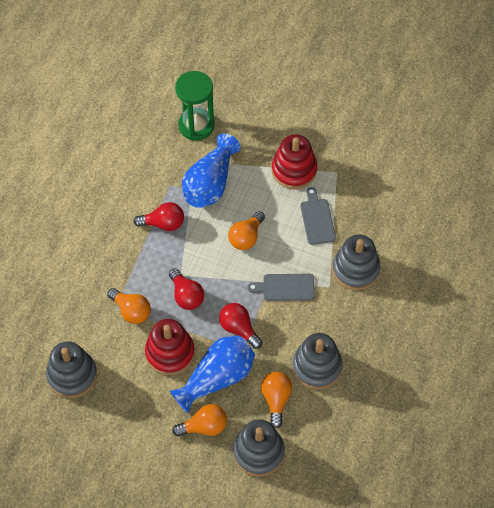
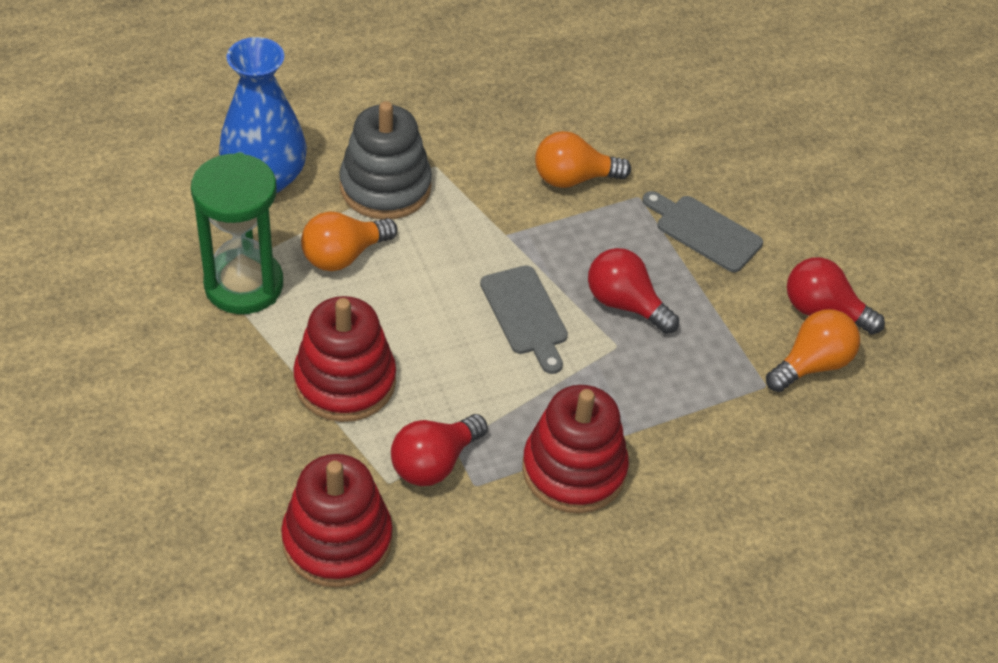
blue vase: [170,336,255,413] [182,133,241,208] = 2 -> [219,37,307,193] = 1
grey stacking toy: [46,341,97,398] [233,419,285,477] [293,333,343,389] [332,235,381,290] = 4 -> [339,101,432,220] = 1
orange light bulb: [107,288,151,324] [172,404,227,437] [228,211,265,250] [261,372,292,428] = 4 -> [301,211,398,271] [535,131,631,188] [766,309,860,392] = 3
red stacking toy: [145,319,195,375] [272,135,317,189] = 2 -> [281,454,393,588] [293,296,396,422] [522,385,629,514] = 3

